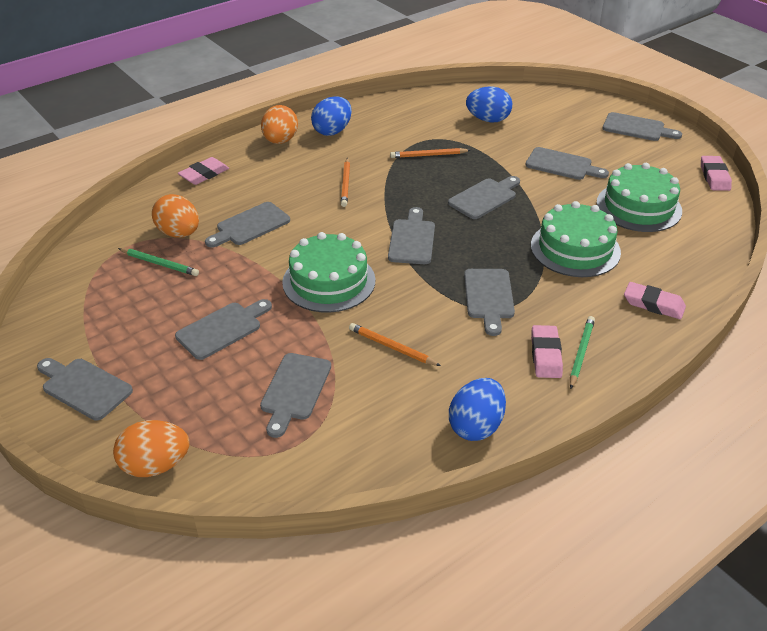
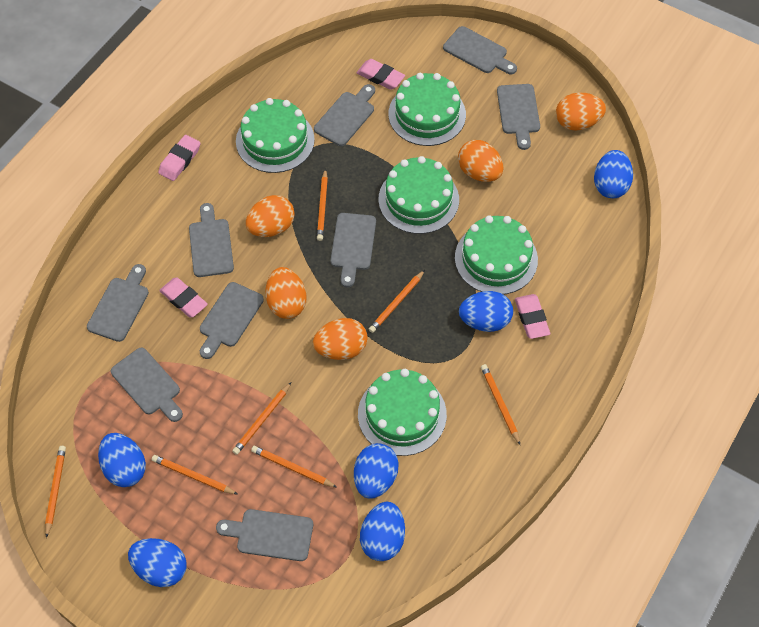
blue egg: [311,96,352,136] [449,378,506,441] [466,86,512,123] = 3 -> [98,433,146,487] [128,538,186,587] [354,443,399,498] [360,502,405,561] [459,291,513,332] [594,150,633,198] = 6
green cake: [282,232,375,313] [531,201,621,277] [597,163,682,232] = 3 -> [236,98,315,173] [358,369,447,456] [378,156,459,234] [388,73,466,146] [455,215,538,295] = 5
green pencil: [118,248,199,276] [570,316,595,389] = 2 -> none = 0
orange egg: [113,420,190,477] [152,194,199,238] [261,105,298,144] = 3 -> [246,195,295,237] [266,267,306,319] [313,318,367,360] [458,140,503,182] [556,93,606,131] = 5
orange pencil: [341,158,350,207] [349,323,441,366] [390,148,471,158] = 3 -> [45,446,66,538] [152,455,238,495] [232,382,291,455] [251,446,338,488] [317,168,328,241] [369,270,425,333] [481,364,520,445] = 7

